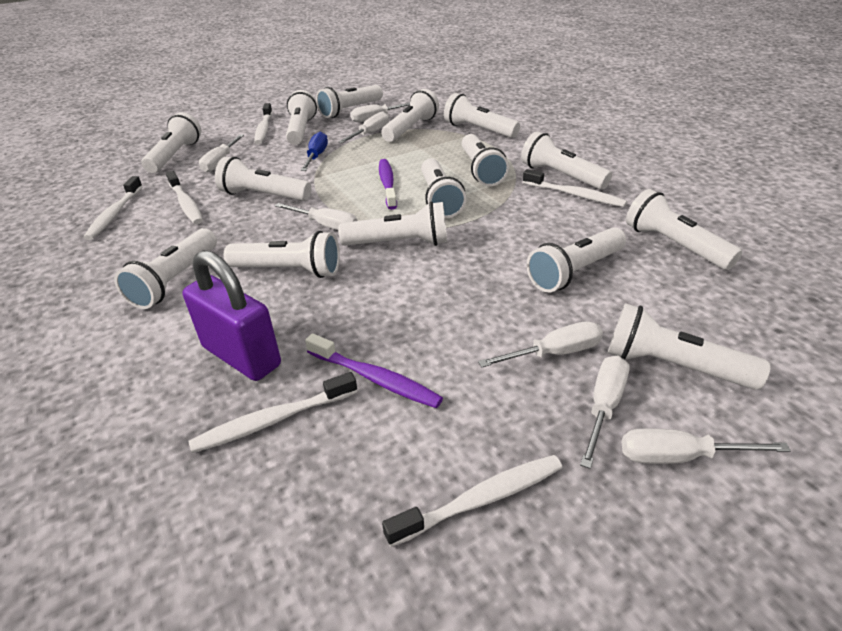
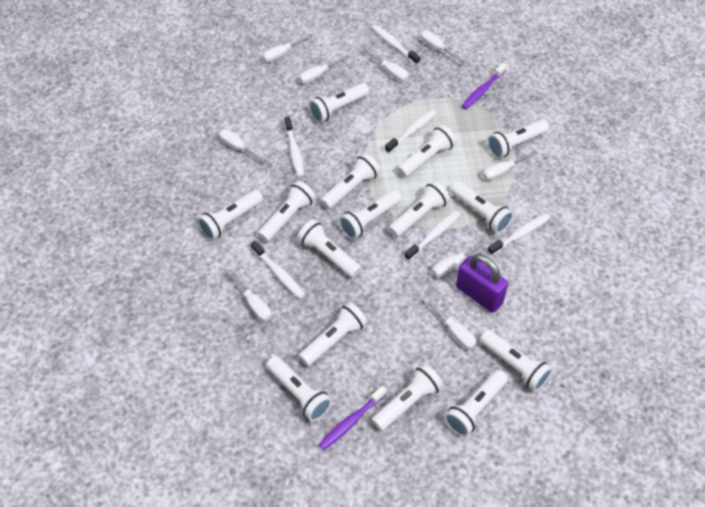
blue screwdriver: [301,132,328,171] = 1 -> none = 0
white screwdriver: [199,134,244,172] [275,203,358,230] [339,112,389,143] [350,103,410,122] [478,321,603,367] [580,356,630,469] [622,428,791,464] = 7 -> [219,129,268,164] [227,270,271,321] [262,34,313,63] [299,55,350,84] [362,49,409,82] [421,30,466,64] [424,298,477,350] [432,239,488,277] [483,151,538,180] = 9

